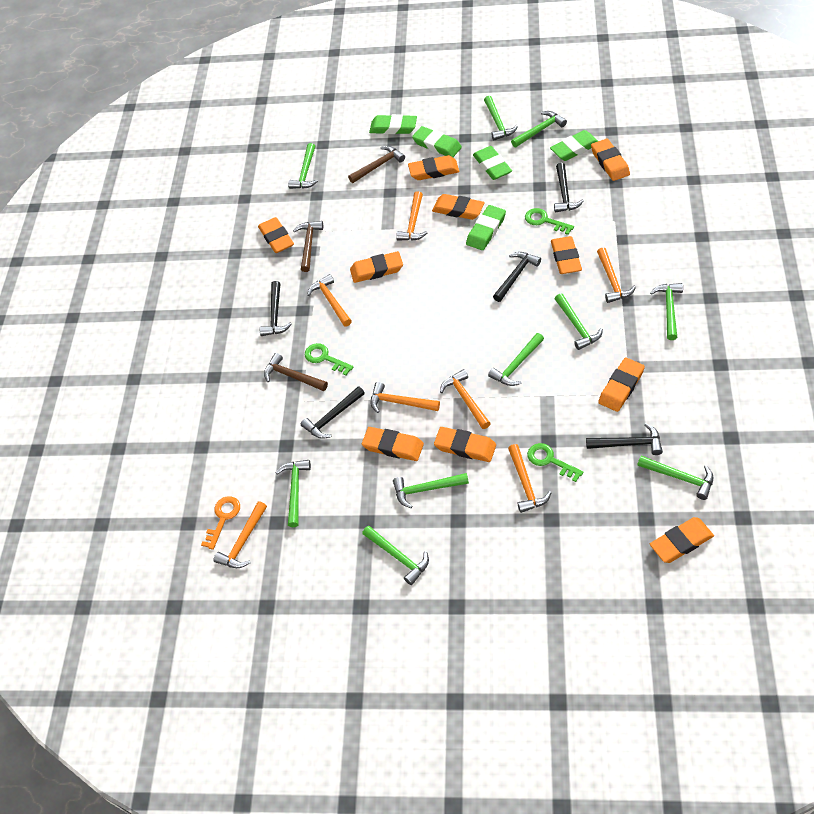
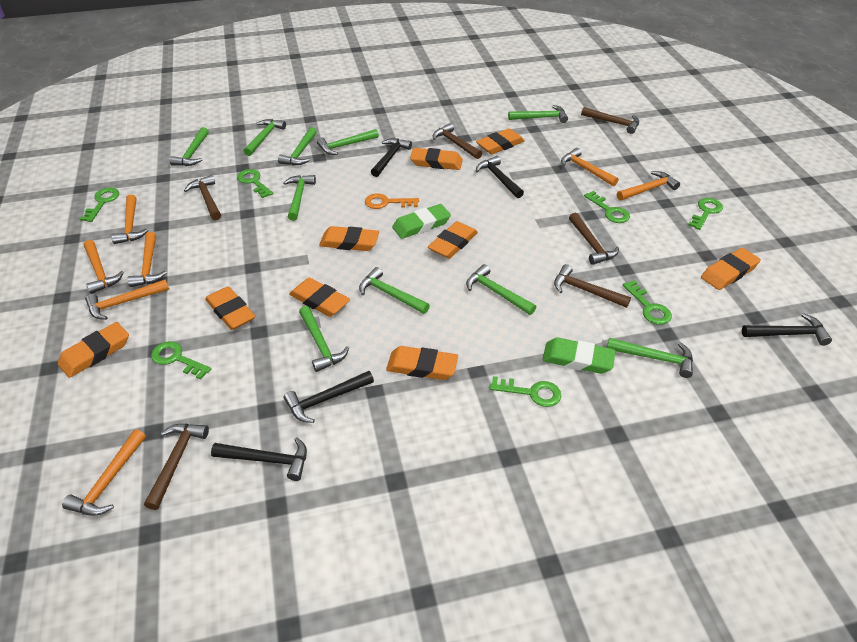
brown hammer: [264,353,328,391] [293,221,323,272] [348,146,405,183] = 3 -> [144,424,209,510] [184,175,221,220] [433,123,482,159] [554,264,631,308] [569,212,619,265] [581,107,639,134] = 6
green eraser: [369,114,417,134] [412,126,462,157] [466,205,506,250] [473,146,512,180] [550,130,598,161] = 5 -> [392,204,451,239] [542,338,615,374] = 2
green key: [305,343,354,376] [525,208,574,235] [527,443,584,482] = 3 -> [80,188,119,222] [151,341,211,380] [237,169,273,198] [489,376,561,407] [584,191,630,223] [622,280,672,325] [688,198,723,230] = 7
orange eraser: [258,217,294,253] [350,251,403,283] [362,427,424,461] [408,155,459,180] [432,194,485,220] [434,427,496,462] [551,236,582,274] [591,138,630,181] [598,357,645,412] [650,517,714,563] = 10 -> [58,322,129,378] [205,286,255,330] [289,278,350,317] [319,226,379,251] [386,346,458,380] [410,148,463,170] [428,221,478,258] [476,129,525,154] [701,248,761,290] = 9

